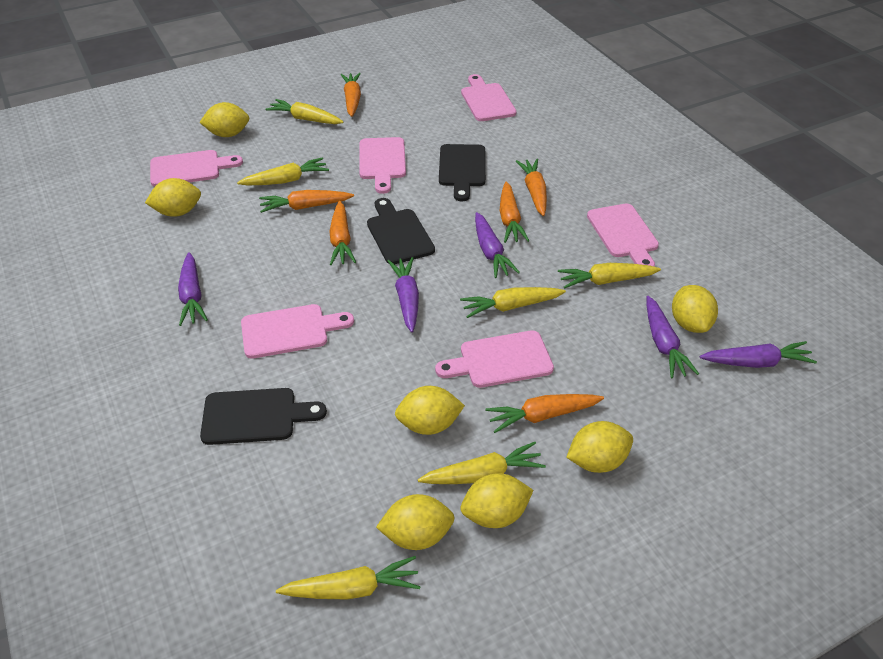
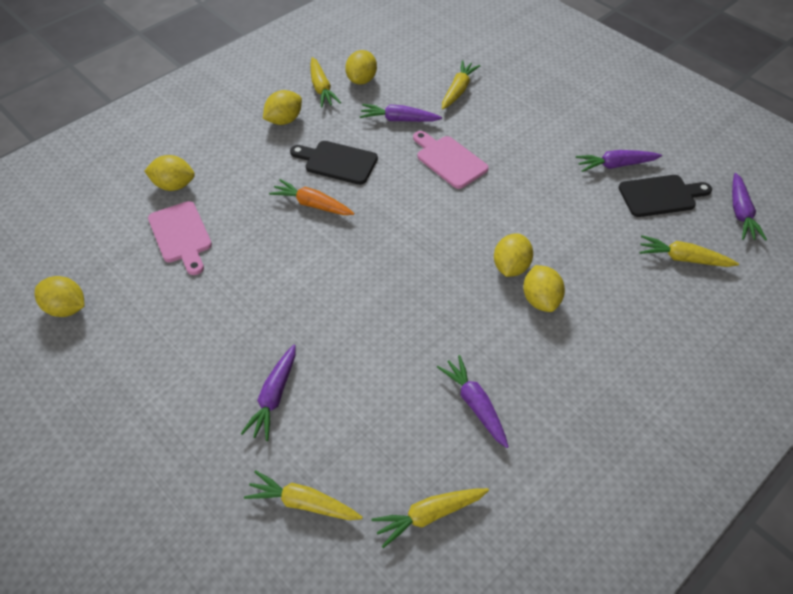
black cutting board: [200,388,327,445] [367,198,435,264] [439,144,486,201] = 3 -> [290,141,378,185] [618,175,712,217] = 2
orange carrot: [259,190,354,213] [329,201,356,265] [340,73,361,117] [485,394,604,433] [500,182,530,243] [516,159,547,216] = 6 -> [269,179,354,215] = 1
pink cutting board: [150,150,243,187] [241,304,354,359] [359,137,406,194] [435,330,554,388] [461,74,517,121] [587,203,659,267] = 6 -> [148,201,212,275] [413,131,489,189] = 2
yellow carrot: [237,157,329,185] [266,99,343,124] [276,556,421,600] [418,442,546,484] [460,287,566,318] [558,263,661,289] = 6 -> [244,470,363,520] [311,57,341,107] [371,488,489,548] [442,60,480,110] [639,235,739,267] = 5
yellow lemon: [145,178,201,217] [199,102,249,137] [376,494,455,550] [395,386,465,435] [461,473,534,528] [566,421,633,473] [672,285,718,333] = 7 -> [35,276,84,317] [144,155,195,191] [263,90,302,125] [345,50,377,85] [494,233,533,277] [523,265,565,312] = 6

